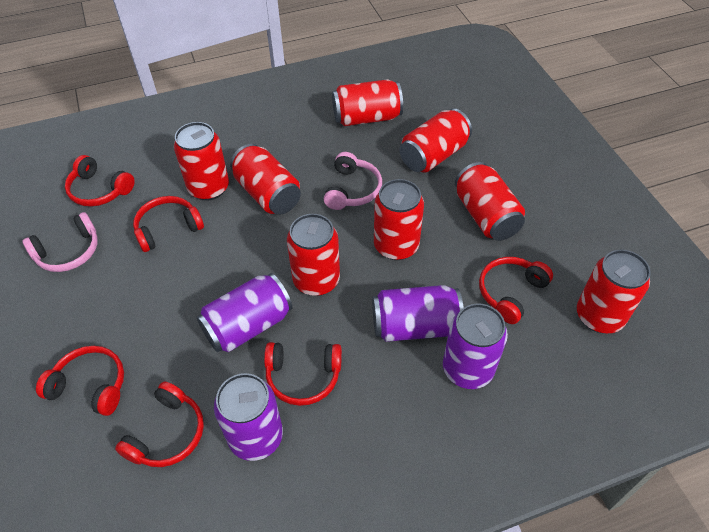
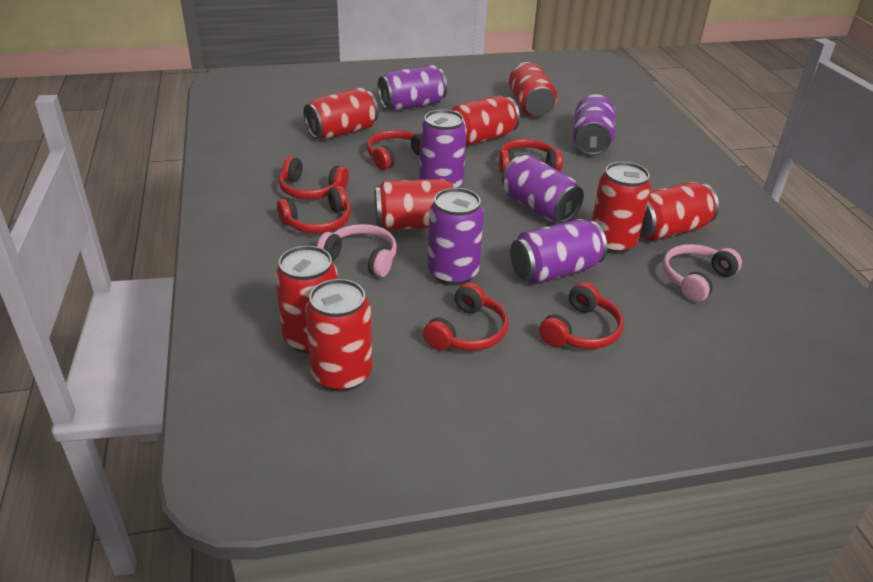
purple can: [197,273,292,352] [214,373,283,461] [372,285,464,342] [443,304,508,389] = 4 -> [378,65,447,111] [419,109,467,187] [428,188,484,286] [502,155,584,223] [510,219,607,284] [573,94,615,155] = 6

